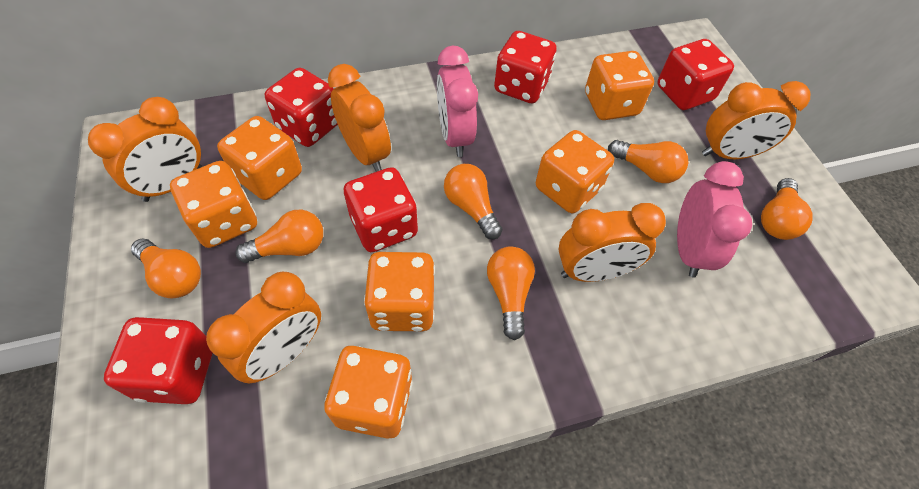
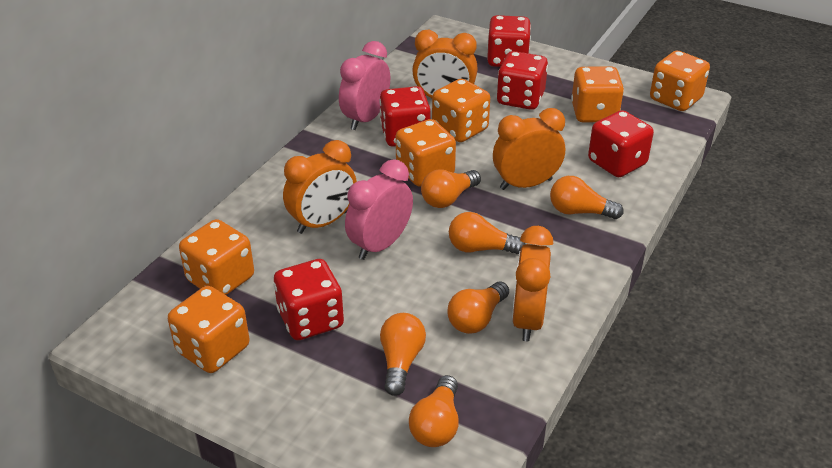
orange clock: [88,97,202,202] [206,272,321,383] [328,64,391,172] [558,203,666,282] [702,81,810,159] = 5 -> [283,140,357,234] [412,30,478,98] [493,108,565,190] [512,226,553,341] = 4

